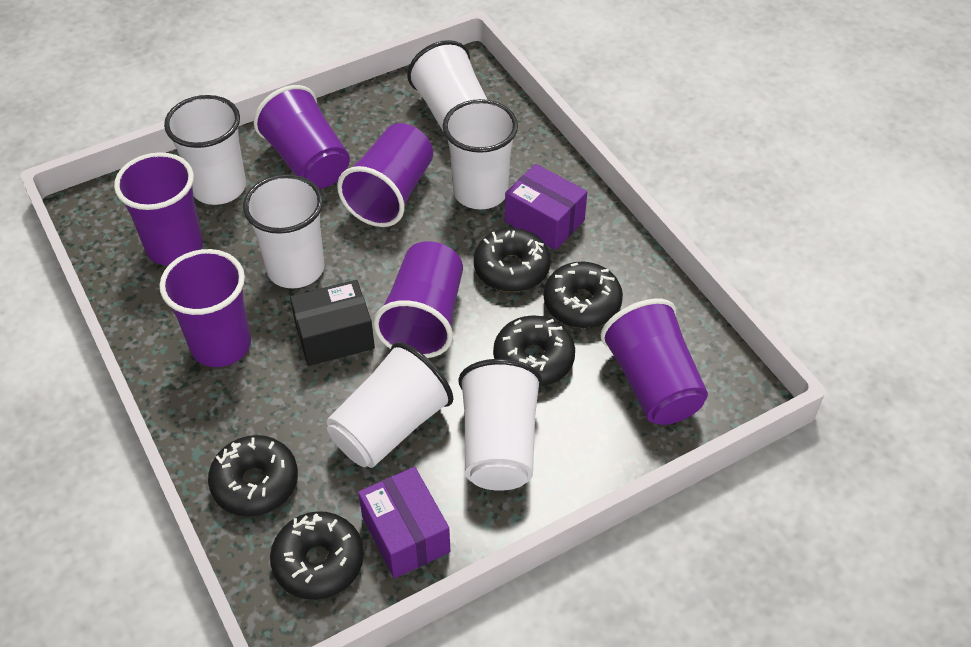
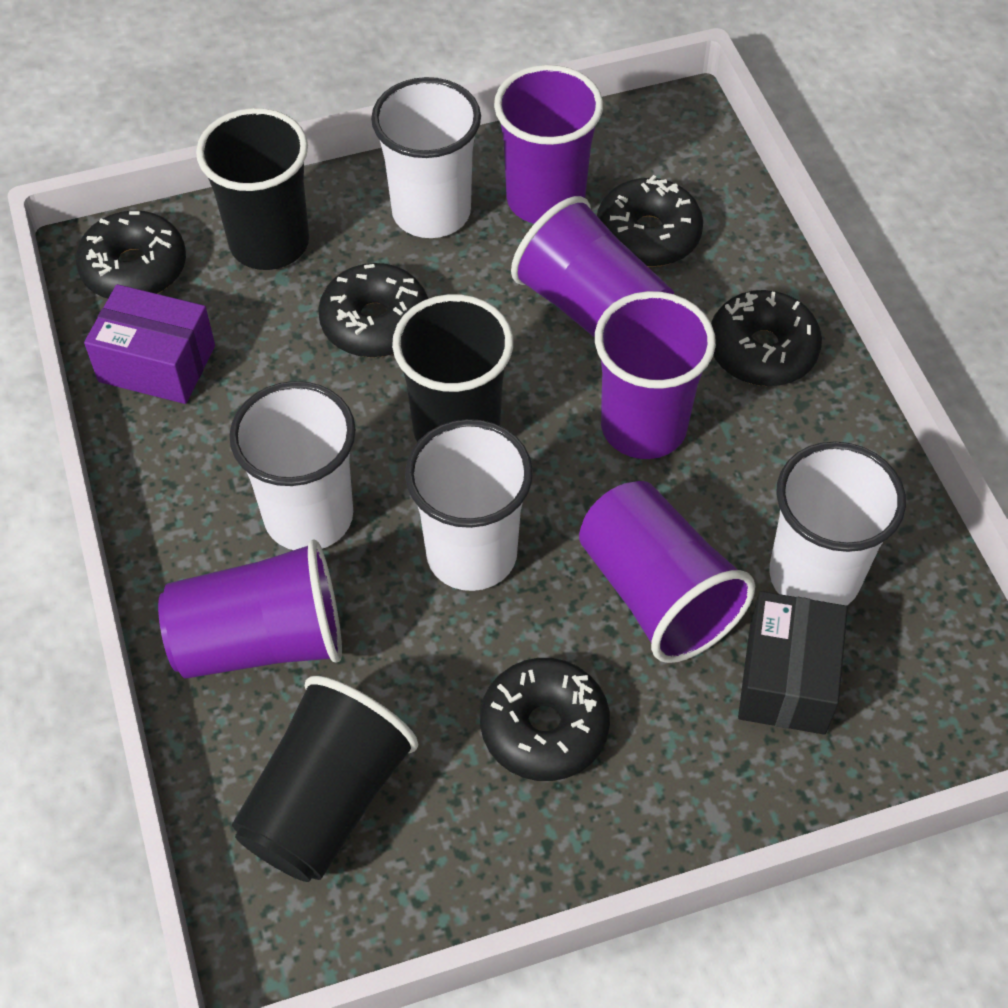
black cup: none = 0 -> [196,108,309,270] [232,676,418,882] [392,294,513,442] = 3
purple box: [358,467,451,579] [505,164,587,250] = 2 -> [84,284,215,404] = 1
purple cup: [114,152,203,265] [159,249,251,367] [253,85,350,189] [337,123,433,227] [374,241,463,358] [600,298,708,425] = 6 -> [158,540,342,678] [494,65,603,224] [511,196,674,338] [579,481,755,663] [595,291,716,459] = 5
white cup: [164,95,246,205] [243,174,325,288] [327,342,453,468] [407,40,488,131] [443,99,518,209] [459,359,542,491] = 6 -> [229,381,356,550] [371,77,481,238] [405,419,533,591] [769,441,906,606] = 4

